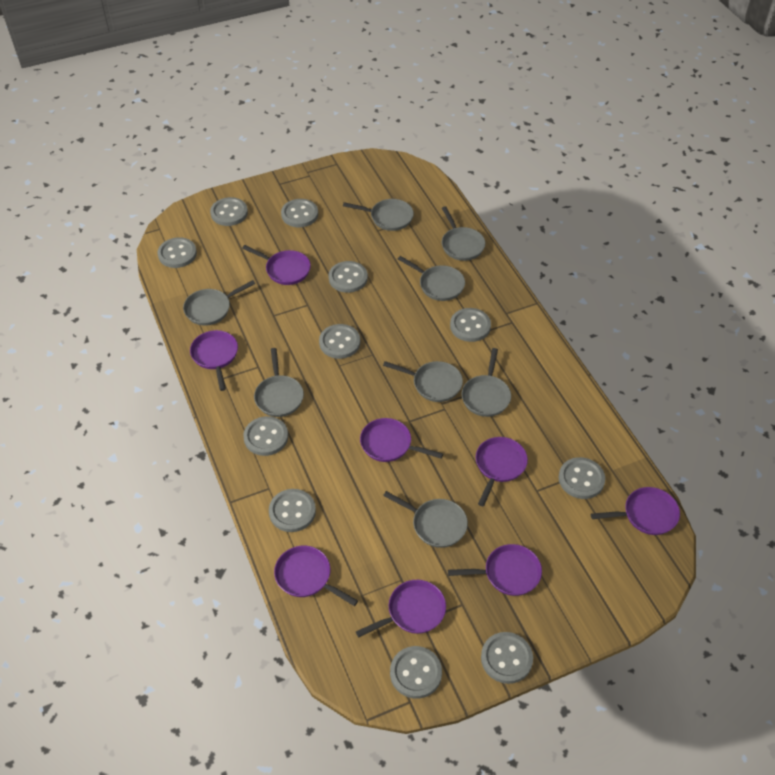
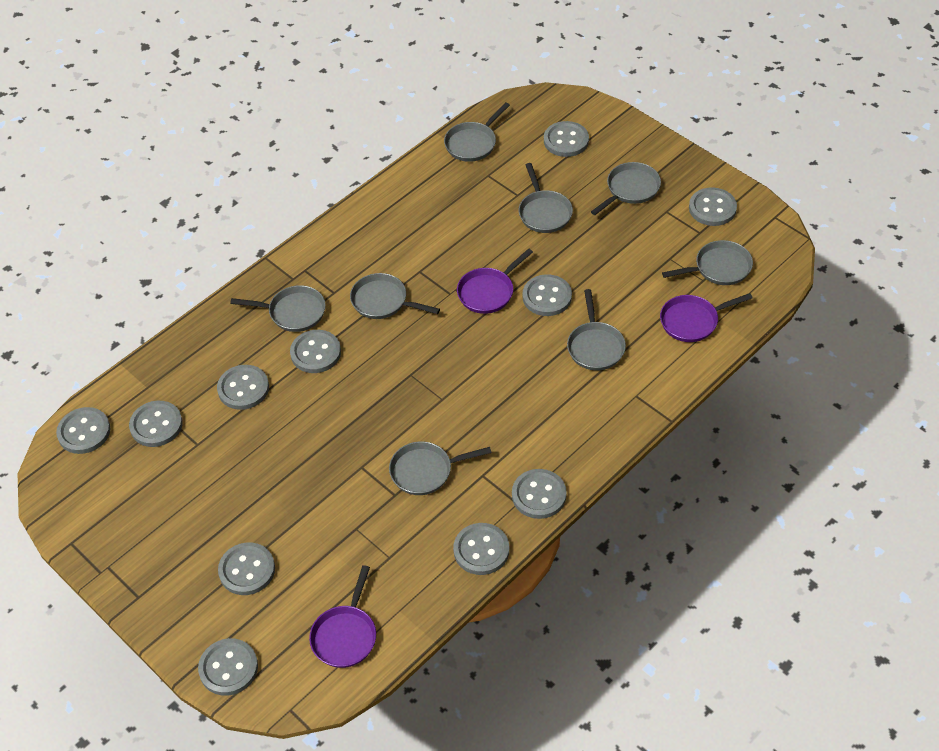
purple pan: [190,330,238,391] [242,245,311,285] [274,546,358,606] [356,580,446,638] [360,418,443,462] [448,544,542,596] [476,437,528,506] [591,487,680,535] = 8 -> [309,565,376,668] [457,248,533,314] [660,293,753,342] = 3

